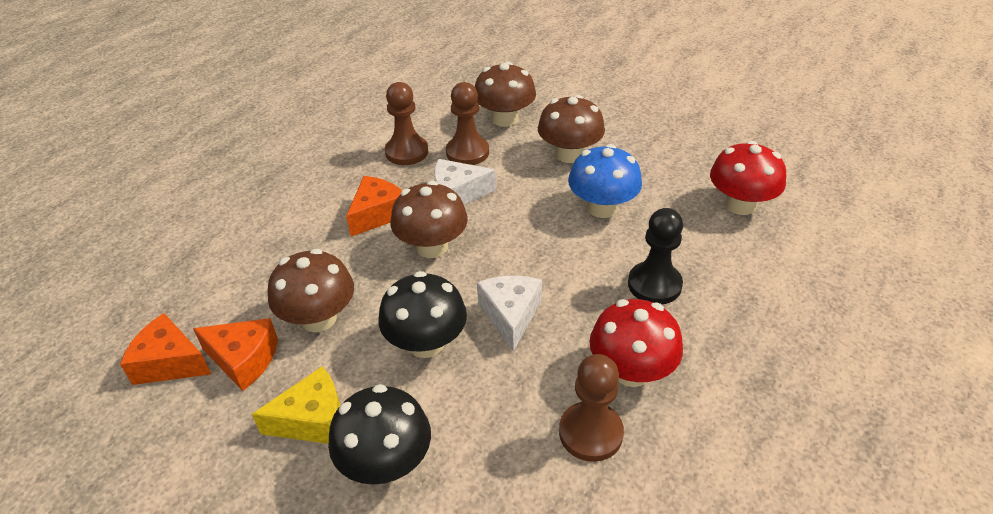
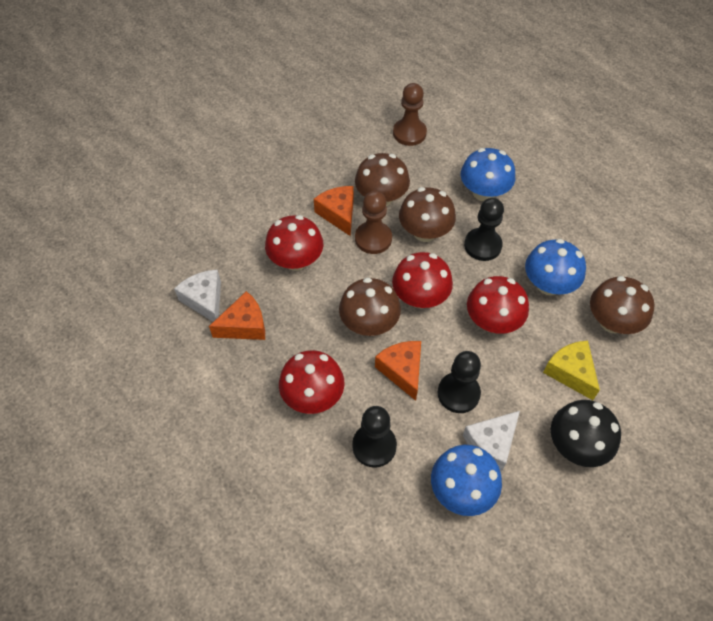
black mushroom: [328,384,431,485] [378,271,467,358] = 2 -> [551,400,621,467] = 1
black pawn: [628,208,683,304] = 1 -> [352,406,397,468] [438,351,481,413] [464,198,504,261] = 3
blue mushroom: [568,144,642,218] = 1 -> [431,445,502,516] [461,148,515,201] [525,239,586,296] = 3
brown pawn: [385,82,428,165] [446,82,489,165] [559,354,624,462] = 3 -> [355,191,392,254] [393,83,427,146] = 2
red mushroom: [589,299,683,387] [710,141,786,215] = 2 -> [265,215,323,271] [279,350,344,414] [392,252,453,308] [467,276,529,334] = 4

